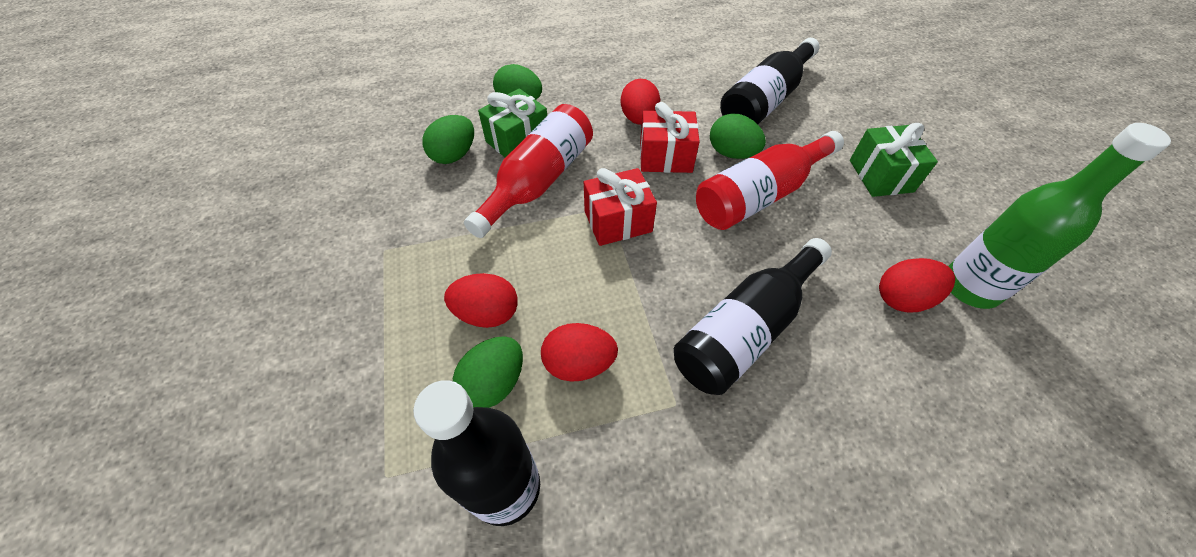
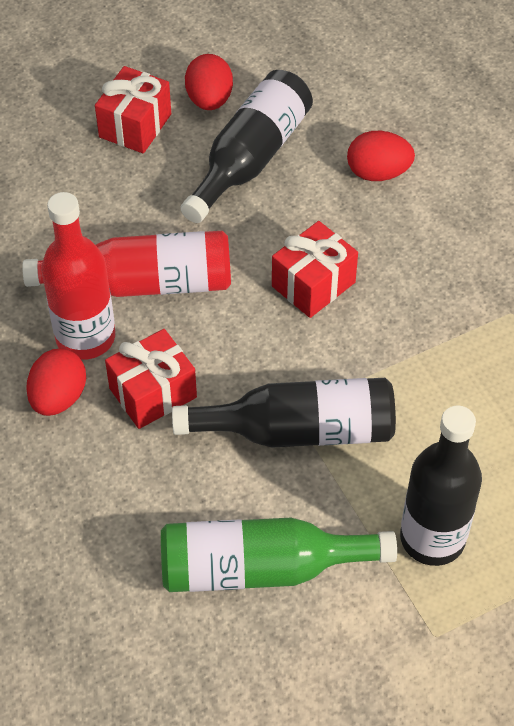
green egg: [422,115,474,164] [453,336,523,408] [493,64,542,100] [710,113,766,159] = 4 -> none = 0
green gift: [478,88,547,158] [850,123,938,197] = 2 -> none = 0
red egg: [444,273,518,328] [541,323,618,382] [621,79,661,125] [879,258,955,313] = 4 -> [26,349,86,416] [185,54,233,110] [347,131,415,181] = 3
red gift: [584,168,657,246] [640,102,700,173] = 2 -> [95,66,171,153] [105,329,197,429] [272,221,358,318] = 3

